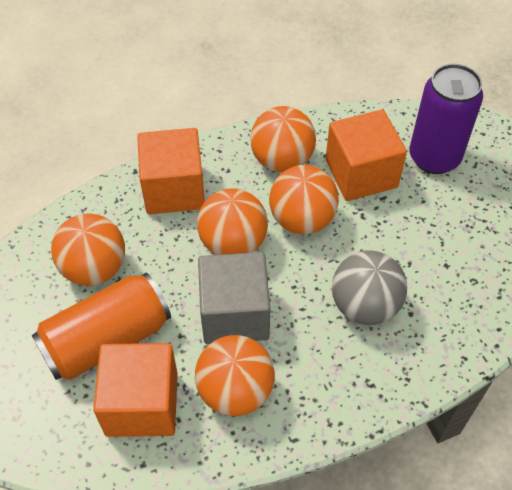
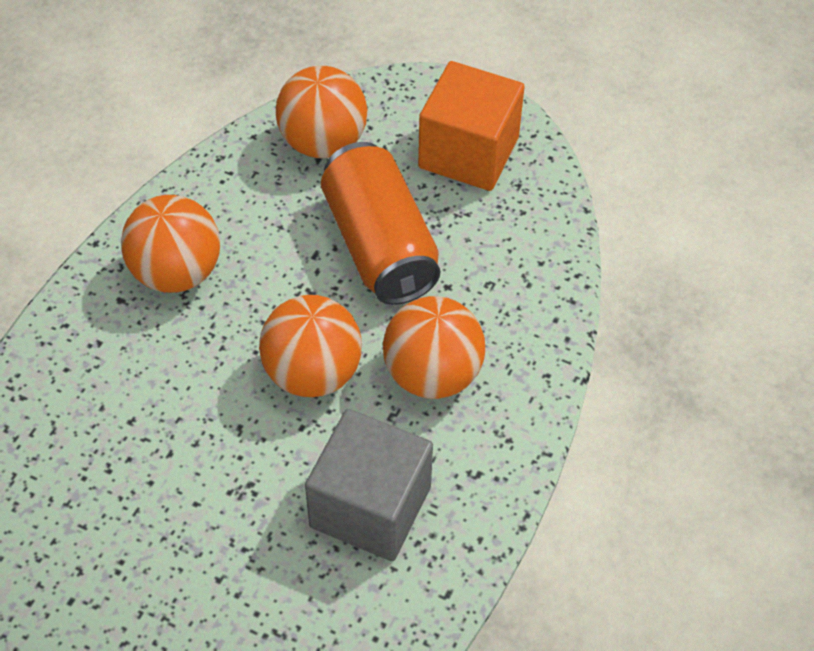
grey ball: [332,250,407,325] = 1 -> none = 0
orange ball: [51,213,125,286] [195,335,275,416] [197,188,268,255] [250,106,316,172] [269,165,339,234] = 5 -> [121,195,220,293] [259,295,362,397] [276,66,367,158] [383,296,485,399] = 4
orange cube: [93,343,178,437] [137,128,205,214] [326,109,407,201] = 3 -> [418,61,525,191] = 1
purple can: [409,64,483,174] = 1 -> none = 0

